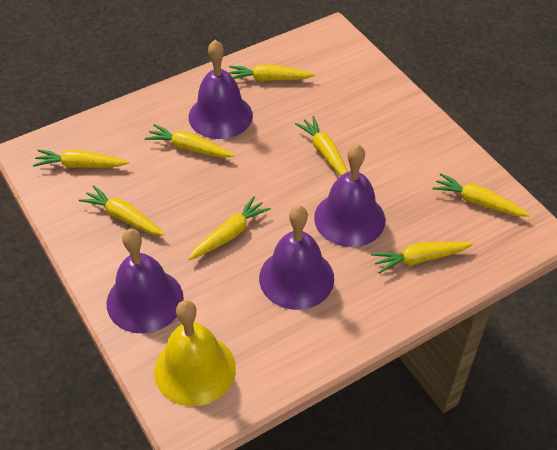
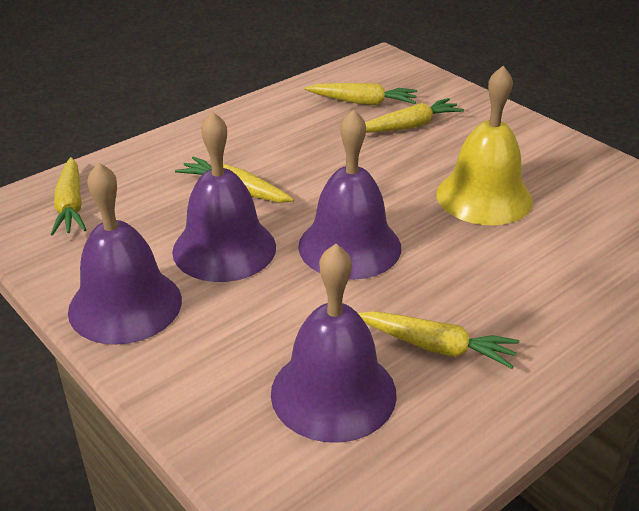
yellow carrot: [33,150,129,168] [79,185,164,236] [145,124,234,158] [188,196,271,260] [229,65,315,81] [295,116,348,176] [371,242,473,274] [433,173,530,216] = 8 -> [51,157,86,235] [175,156,294,203] [305,83,417,105] [358,311,520,369] [365,98,464,133] = 5

